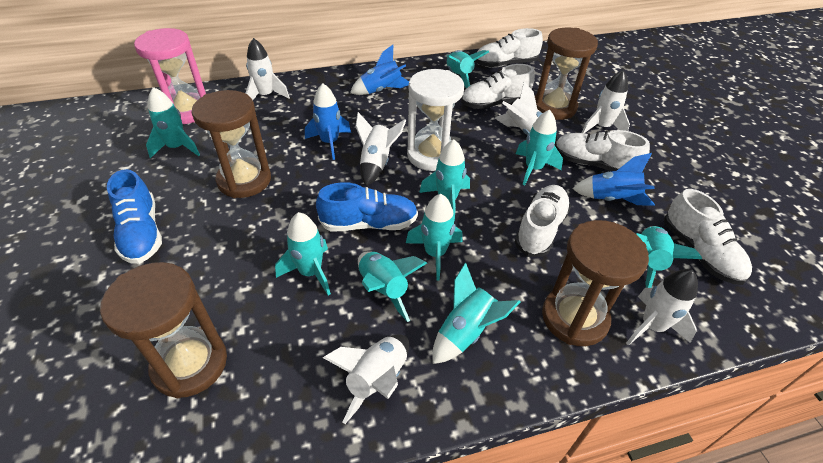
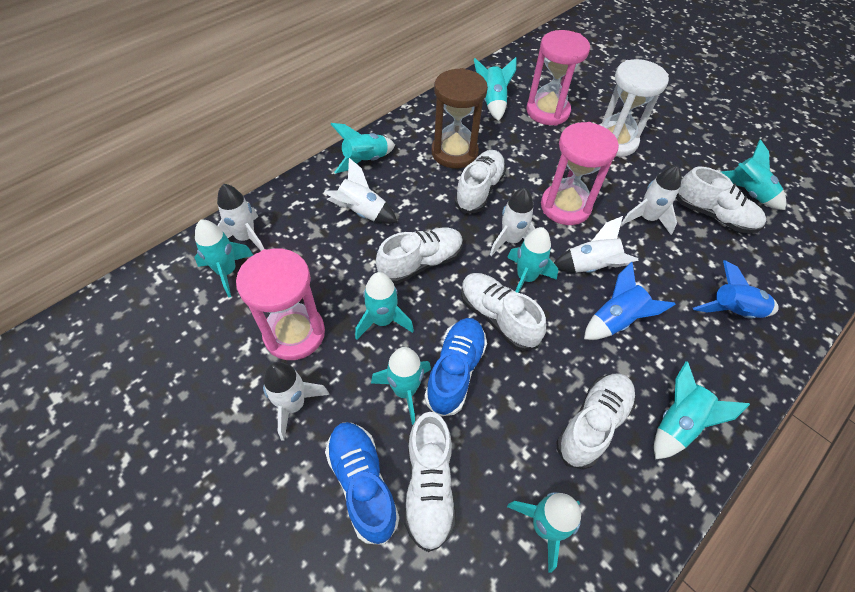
blue rocket: [305,83,351,160] [350,45,409,95] [573,153,655,206] = 3 -> [584,262,676,340] [693,260,779,319] = 2
brown hourglass: [100,262,227,398] [191,90,271,198] [535,28,598,120] [542,220,649,346] = 4 -> [431,68,488,169] = 1
pink hourglass: [134,28,206,124] = 1 -> [236,249,325,360] [527,30,590,125] [541,122,619,225] = 3
white shoe: [461,64,535,109] [475,28,543,68] [515,185,571,257] [555,130,650,171] [664,189,752,285] = 5 -> [376,228,463,284] [404,412,456,552] [454,150,506,213] [461,273,546,351] [556,374,636,470] [676,167,766,233] = 6

